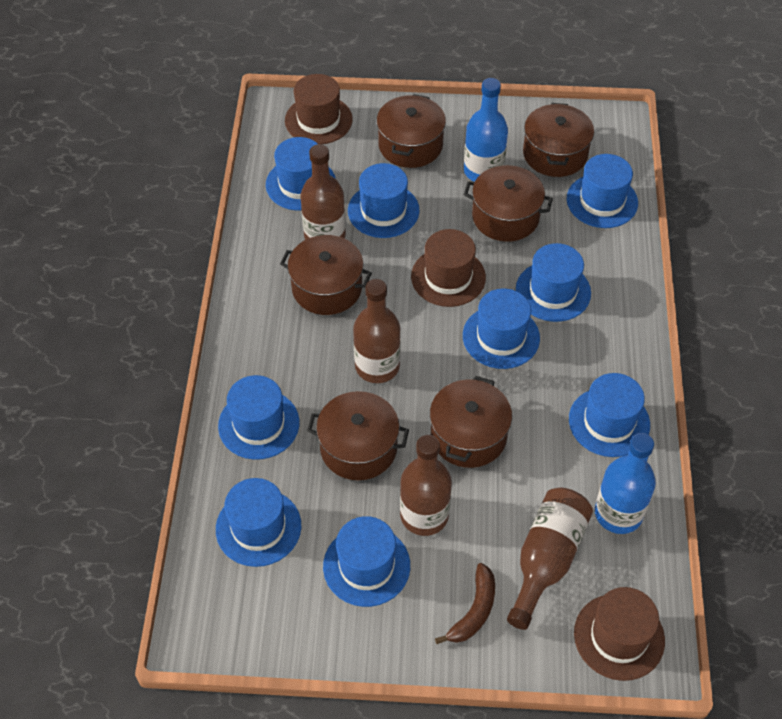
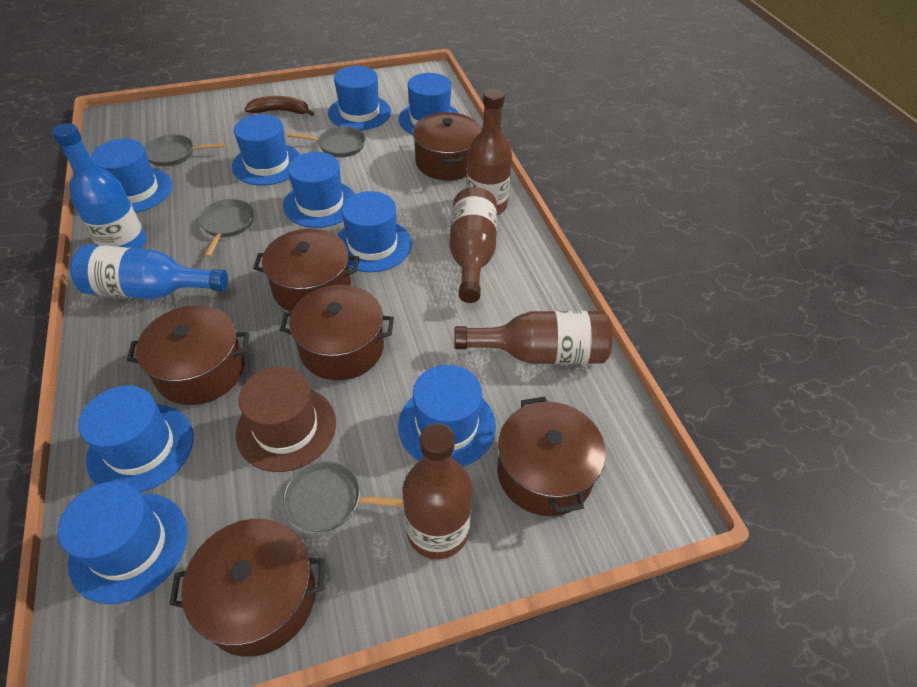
brown hat: [285,74,353,144] [411,229,486,307] [574,587,665,681] = 3 -> [236,367,336,472] = 1
grey pan: none = 0 -> [144,134,225,166] [199,199,254,257] [283,461,403,532] [287,126,365,157] = 4

